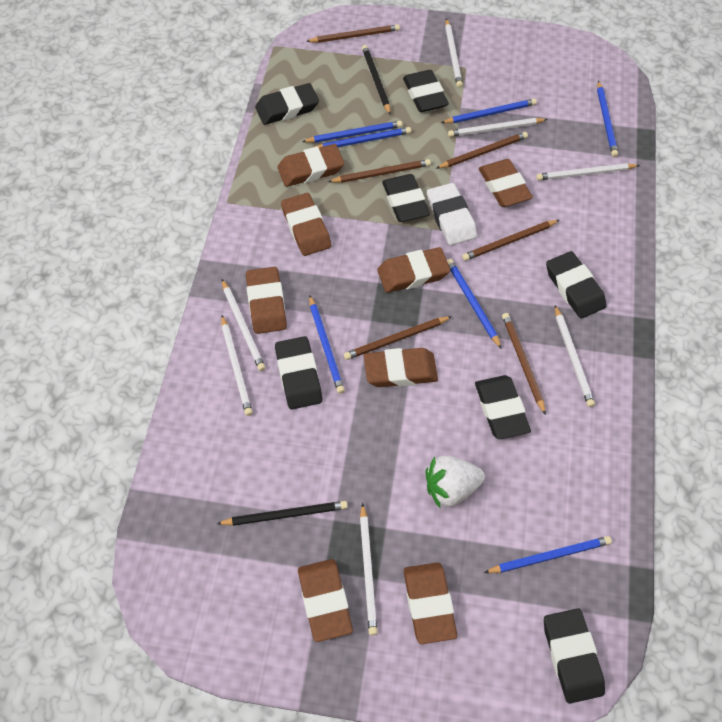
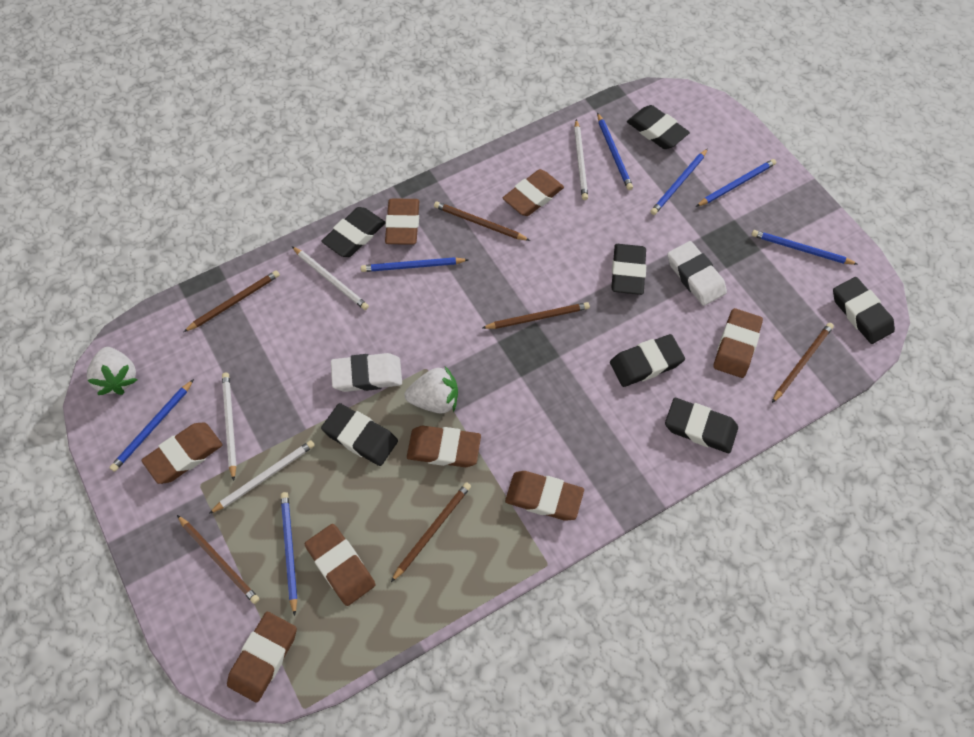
black pencil: [217,501,348,526] [362,45,391,115] = 2 -> none = 0
white eraser: [427,183,477,245] = 1 -> [331,353,402,392] [667,241,727,306] = 2
white pencil: [221,315,253,416] [222,279,265,371] [360,503,378,635] [445,18,463,88] [448,118,547,137] [536,163,640,180] [555,305,595,407] = 7 -> [209,440,315,514] [222,373,237,481] [292,246,369,310] [574,119,588,200] = 4
white strawberry: [426,455,485,509] = 1 -> [87,347,137,395] [405,366,458,414] = 2

